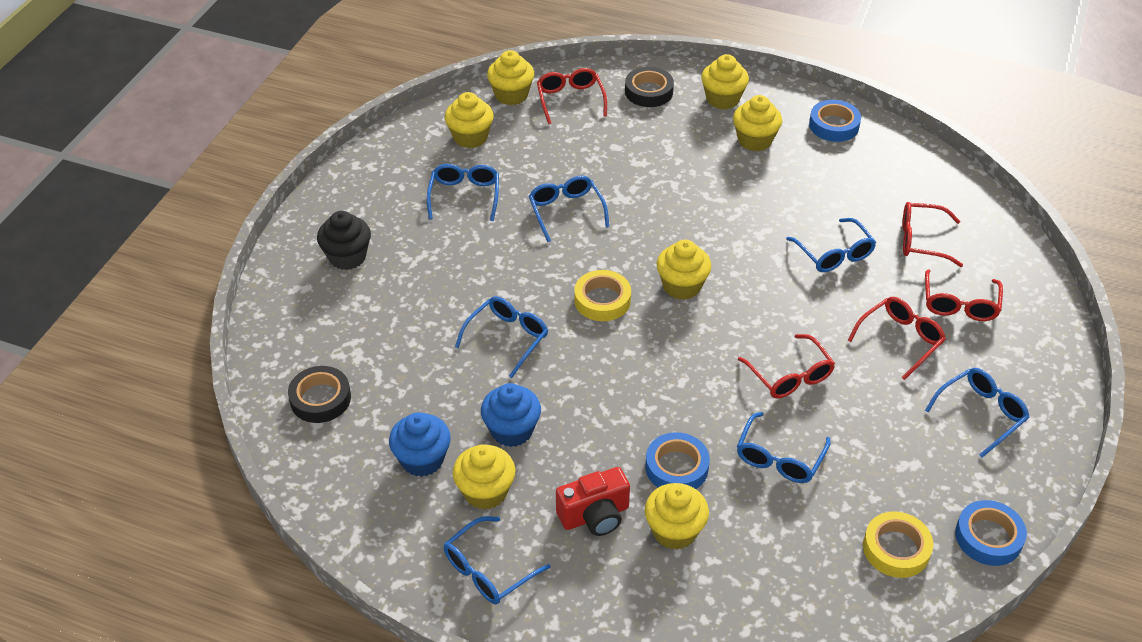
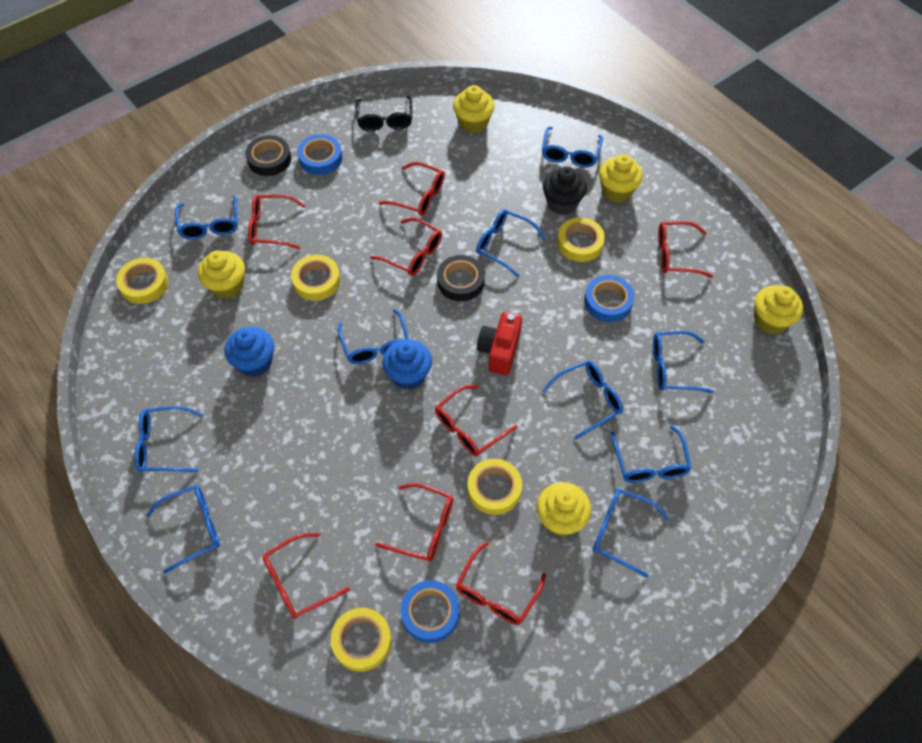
black glasses: none = 0 -> [355,96,412,131] = 1
blue glasses: [427,164,499,221] [444,516,551,604] [455,296,548,378] [529,176,609,242] [737,412,831,483] [786,218,876,272] [925,368,1029,457] = 7 -> [134,406,203,473] [146,485,220,574] [175,195,237,240] [338,309,409,364] [476,209,546,277] [542,127,603,168] [542,361,623,440] [593,488,670,577] [611,425,692,483] [653,331,714,393] = 10
red glasses: [537,68,607,124] [738,334,835,398] [848,297,946,380] [902,202,963,267] [925,269,1003,321] = 5 -> [248,194,306,249] [263,533,350,619] [371,218,442,276] [375,483,453,562] [379,162,445,216] [435,385,518,456] [456,542,546,625] [658,221,713,278] = 8
yellow cupcake: [445,92,494,148] [453,444,516,510] [487,50,534,105] [645,483,709,550] [657,240,711,300] [701,54,749,109] [733,95,782,151] = 7 -> [198,250,245,299] [453,85,495,133] [537,482,591,536] [599,154,643,203] [754,285,803,334] = 5
yellow tape: [574,270,631,321] [863,511,933,578] = 2 -> [116,258,169,304] [291,255,340,301] [331,608,391,672] [467,459,522,515] [557,217,605,262] = 5

